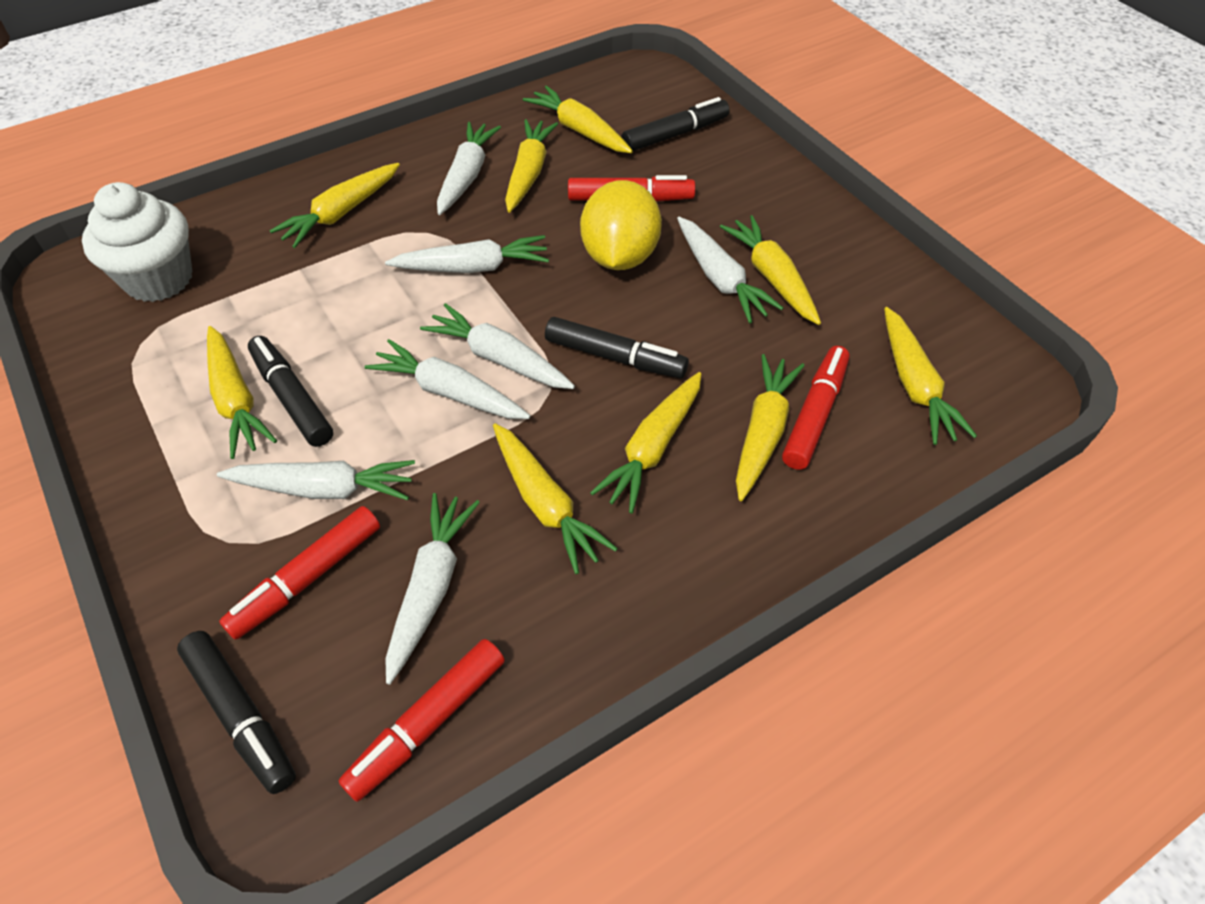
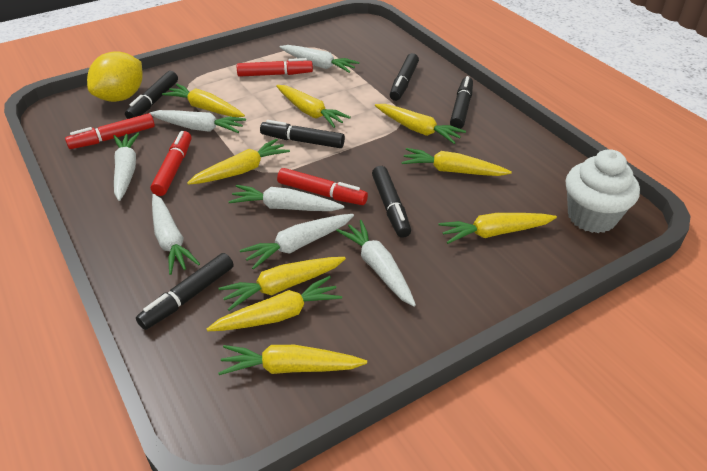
black marker: [177,631,296,794] [248,336,333,447] [545,317,689,378] [621,97,730,151] = 4 -> [125,71,178,119] [136,253,234,330] [260,120,345,148] [372,166,411,238] [390,53,419,101] [450,76,473,129] = 6

